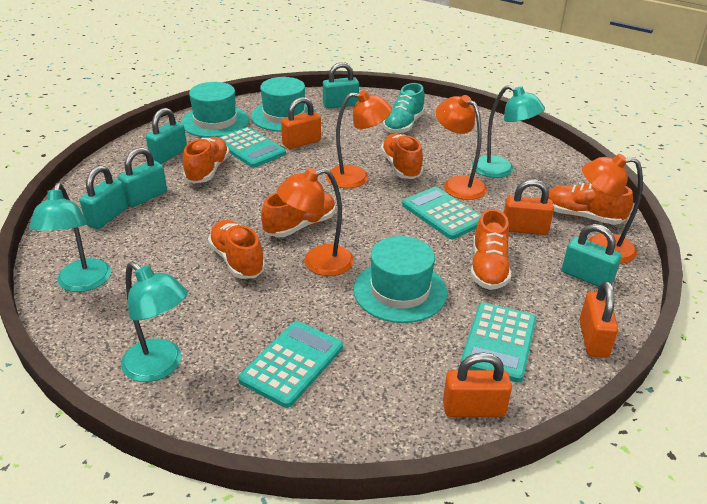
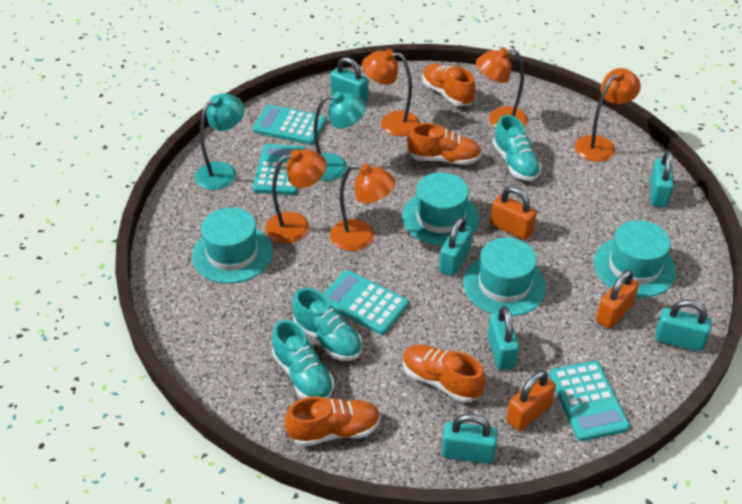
orange lamp: [277,168,354,276] [326,90,392,188] [436,95,487,200] [582,154,643,263] = 4 -> [265,149,327,243] [330,164,396,251] [362,49,420,136] [476,47,528,128] [575,68,641,162] = 5
orange padlock: [281,97,321,149] [443,352,512,417] [504,179,554,235] [579,281,618,358] = 4 -> [490,186,537,240] [506,370,556,431] [596,270,639,329] = 3
orange shoe: [183,137,230,184] [208,220,266,279] [261,192,336,237] [381,133,423,179] [471,209,511,290] [548,183,633,225] = 6 -> [285,396,381,447] [403,344,486,403] [407,123,482,165] [422,64,476,106] = 4
turquoise hat: [181,82,249,138] [251,77,317,132] [353,236,447,323] = 3 -> [192,207,273,284] [402,172,479,245] [463,238,546,316] [594,220,676,298] = 4
turquoise lamp: [29,183,111,292] [121,262,188,382] [472,85,545,178] = 3 -> [195,93,245,190] [313,92,366,181] = 2
turquoise padlock: [80,165,127,229] [118,147,167,207] [146,108,187,164] [323,62,359,109] [562,224,621,287] = 5 -> [330,57,368,102] [439,217,473,276] [442,414,498,464] [488,306,519,370] [650,151,674,207] [655,299,712,352] = 6
turquoise shoe: [383,83,425,134] = 1 -> [272,320,334,399] [292,288,362,361] [493,115,542,181] = 3

